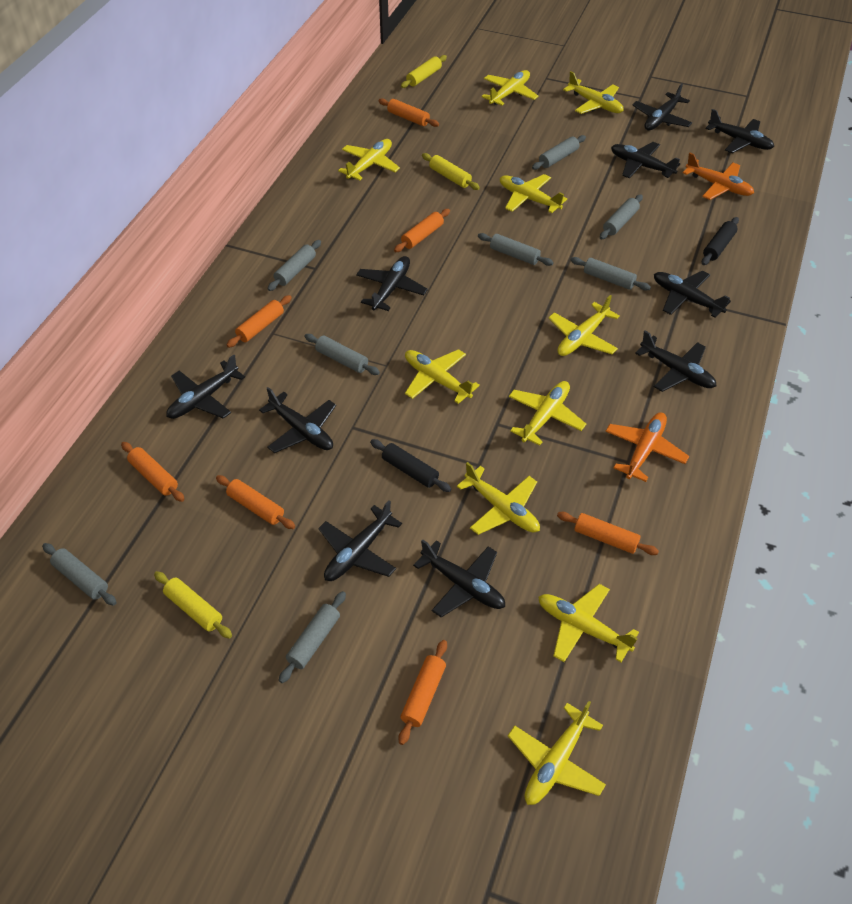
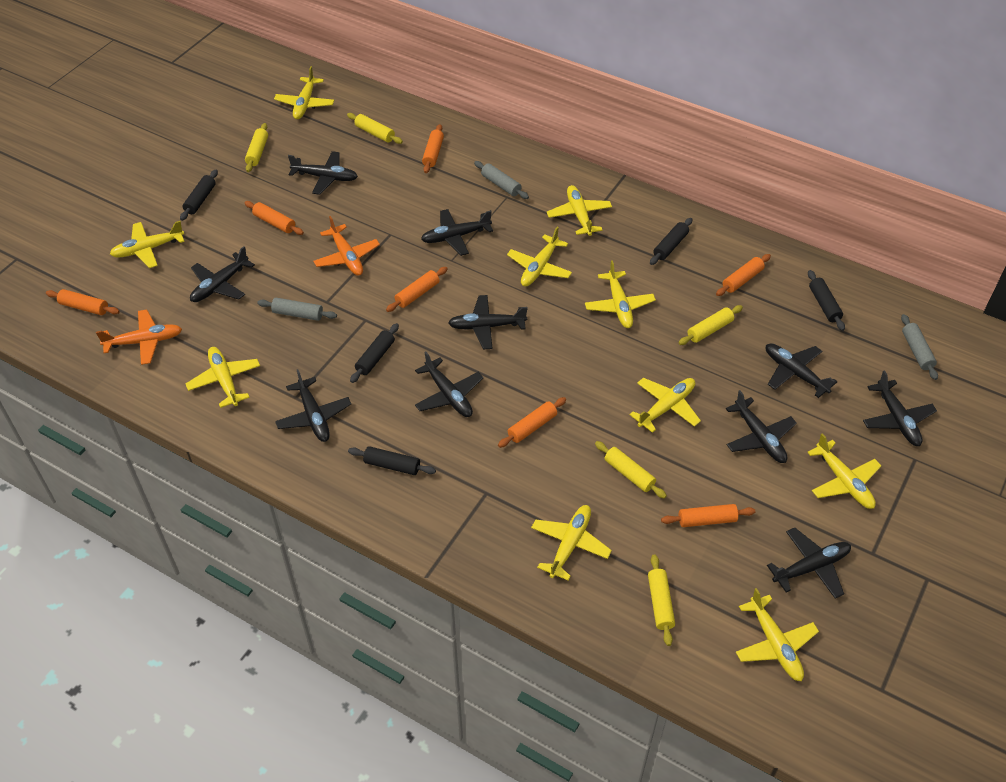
black rolling pin: [370,439,451,492] [702,217,739,265] = 2 -> [180,169,218,221] [348,446,436,475] [350,323,399,383] [650,218,692,265] [808,270,845,331] = 5
grey rolling pin: [42,543,117,606] [268,240,321,291] [279,591,346,683] [305,334,380,375] [478,233,554,266] [532,135,586,170] [570,257,651,290] [600,195,643,240] = 8 -> [257,298,337,321] [474,161,529,199] [901,314,938,380] = 3
yellow rolling pin: [154,571,232,639] [401,55,447,88] [422,153,480,190] = 3 -> [245,123,268,172] [347,113,403,144] [595,441,667,499] [648,554,675,646] [678,305,743,345] = 5

